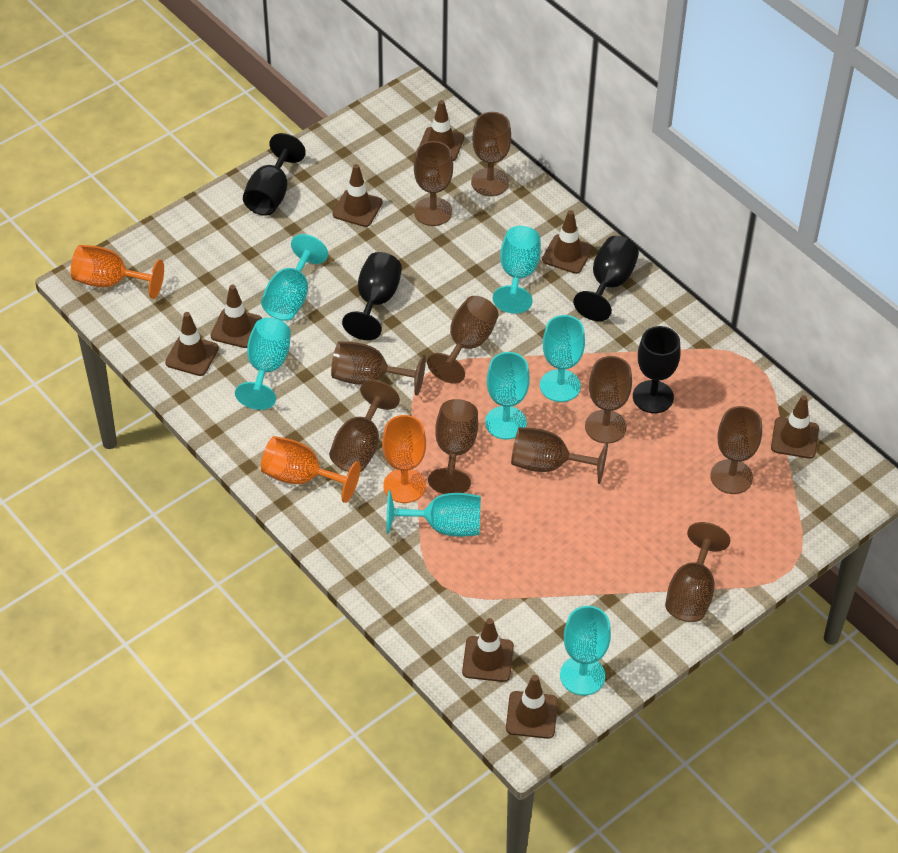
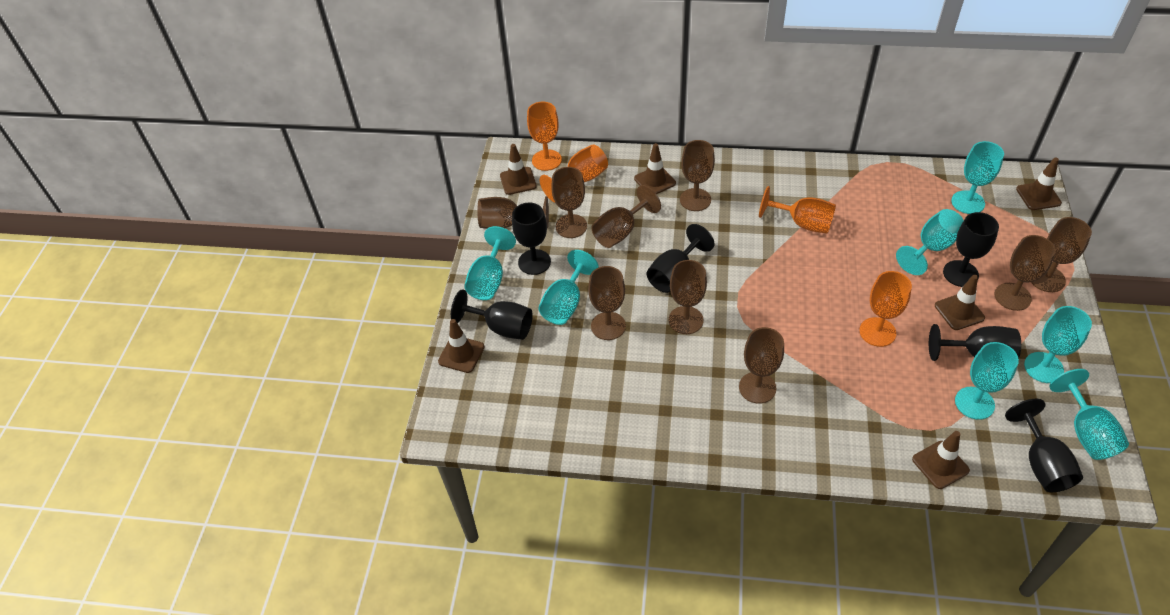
black goblet: [243,133,306,216] [342,252,402,340] [573,236,639,321] [633,326,681,413] = 4 -> [451,289,533,340] [512,202,551,275] [647,224,715,293] [929,324,1021,361] [943,212,999,287] [1005,399,1083,492] = 6
brown goblet: [329,380,400,472] [331,341,426,396] [414,141,453,226] [427,296,498,384] [428,399,478,494] [471,112,511,196] [511,427,608,484] [585,356,632,443] [665,522,730,622] [710,406,762,494] = 10 -> [477,196,549,229] [551,167,587,238] [588,266,626,340] [591,185,661,248] [669,260,707,334] [680,140,715,211] [739,327,784,404] [994,235,1056,311] [1031,217,1092,292] = 9
brown traffic cone: [165,312,219,376] [211,285,262,348] [332,164,383,227] [419,100,464,161] [462,618,514,682] [506,675,558,739] [542,210,593,274] [771,395,819,459] = 8 -> [438,319,485,373] [500,144,537,195] [634,143,676,194] [912,431,970,489] [935,275,985,330] [1016,158,1062,210] = 6
orange goblet: [71,245,164,299] [261,436,361,503] [382,415,426,503] = 3 -> [527,101,562,171] [540,144,608,202] [759,186,836,233] [859,271,912,347] = 4

